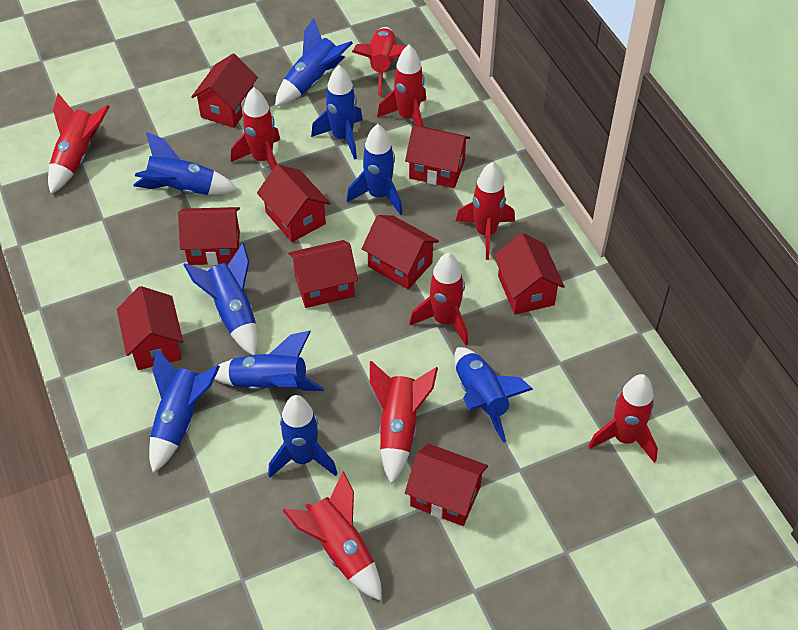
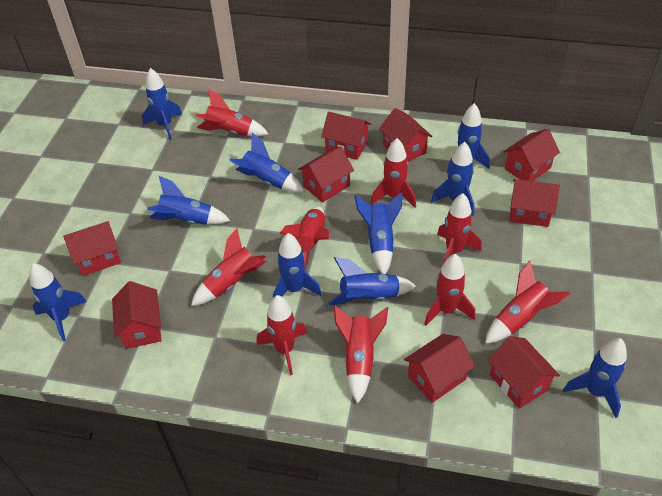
blue rocket: [133,132,238,195] [149,349,220,473] [184,243,258,355] [215,331,324,391] [268,395,338,477] [275,18,353,107] [311,65,363,160] [346,124,403,215] [454,347,533,443] = 9 -> [30,263,87,342] [142,68,182,140] [147,176,230,225] [229,133,305,193] [273,233,322,298] [328,257,416,305] [354,192,402,274] [431,142,474,216] [447,103,490,173] [563,338,627,418] = 10

